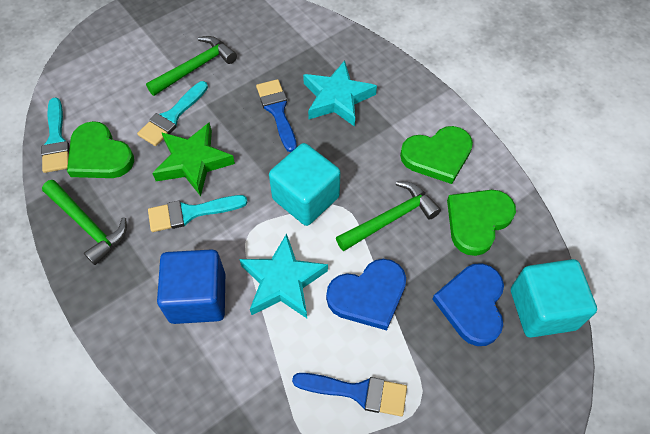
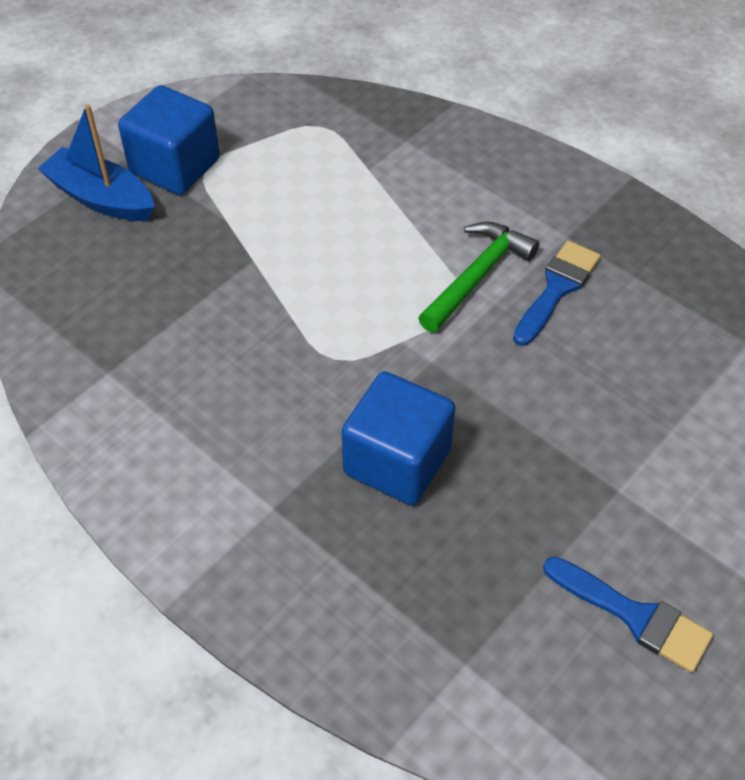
blue boat: none = 0 -> [37,104,155,221] = 1
blue cube: [157,249,225,324] = 1 -> [118,85,220,195] [342,371,455,505] = 2
blue heart: [326,259,406,331] [432,263,504,346] = 2 -> none = 0
green hammer: [42,180,127,265] [146,36,237,96] [336,181,441,251] = 3 -> [418,222,540,332] = 1
green heart: [67,121,134,178] [400,126,473,184] [447,190,516,256] = 3 -> none = 0
green star: [152,122,235,196] = 1 -> none = 0
turquoise brush: [41,98,70,173] [137,81,208,146] [148,195,248,232] = 3 -> none = 0
turquoise cube: [269,143,341,226] [511,259,597,338] = 2 -> none = 0
turquoise star: [239,233,328,318] [303,60,377,127] = 2 -> none = 0

